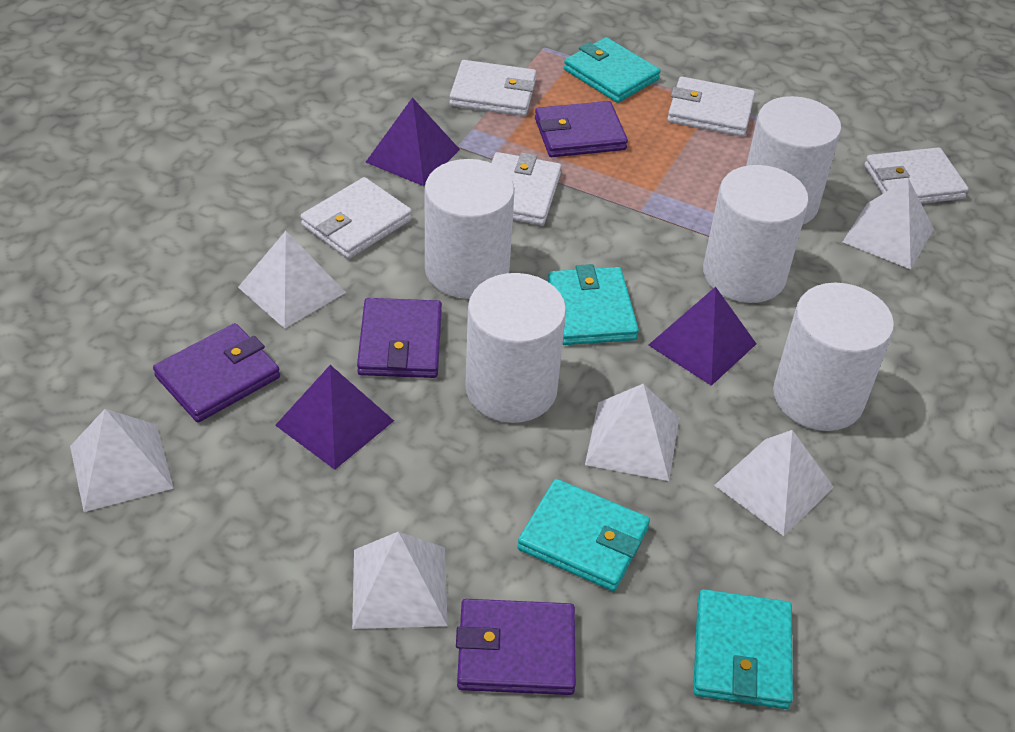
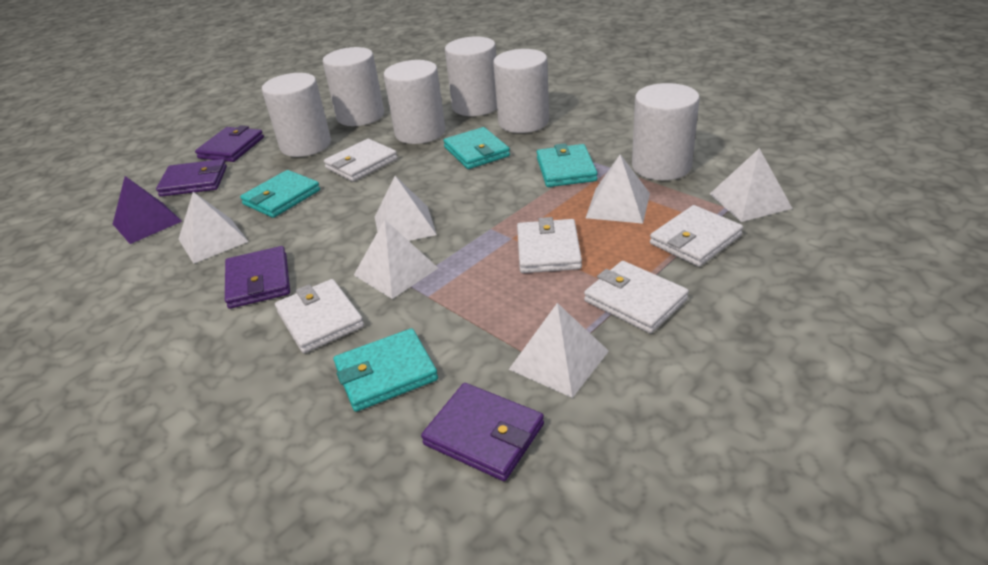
purple pyramid: [275,365,394,470] [366,97,460,186] [649,287,756,386] = 3 -> [113,176,182,244] = 1
white cylinder: [425,159,515,299] [465,273,566,423] [703,165,809,303] [746,96,841,225] [773,283,894,431] = 5 -> [262,73,331,157] [323,47,384,126] [384,60,445,144] [445,36,497,116] [493,49,549,133] [632,83,700,180] = 6

